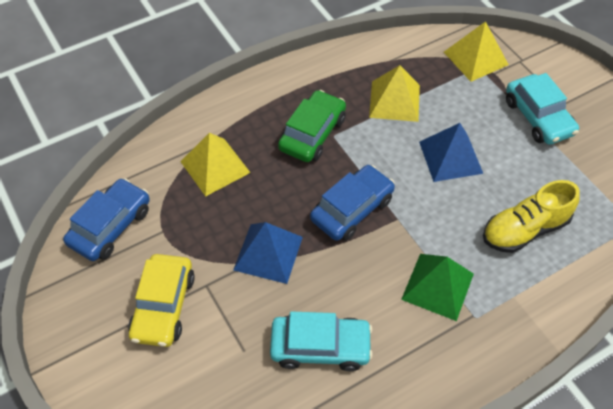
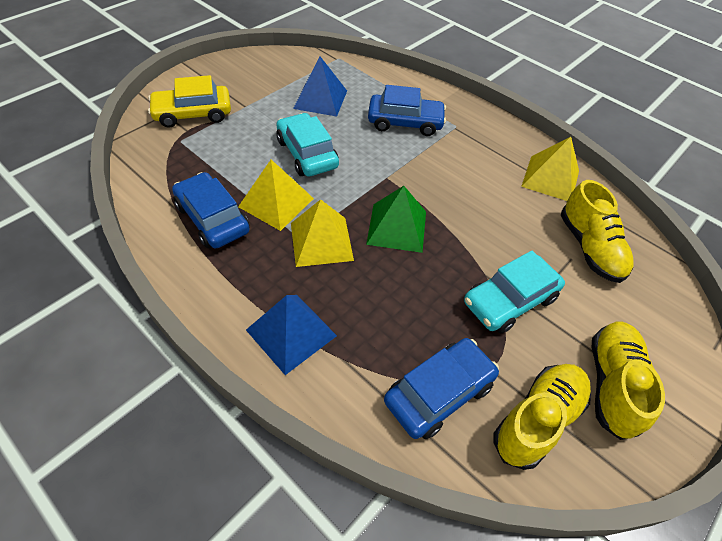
blue car: [63,178,150,261] [310,165,395,241] = 2 -> [172,172,250,248] [368,85,446,136] [384,338,499,439] = 3
green car: [278,90,346,162] = 1 -> none = 0
yellow shoe: [483,180,580,253] = 1 -> [493,364,591,470] [561,180,634,283] [592,321,665,440] = 3

